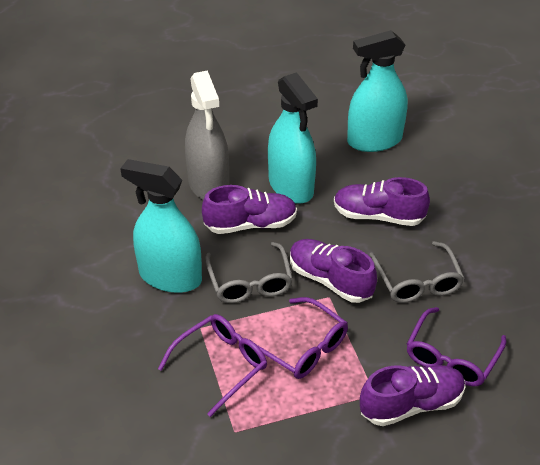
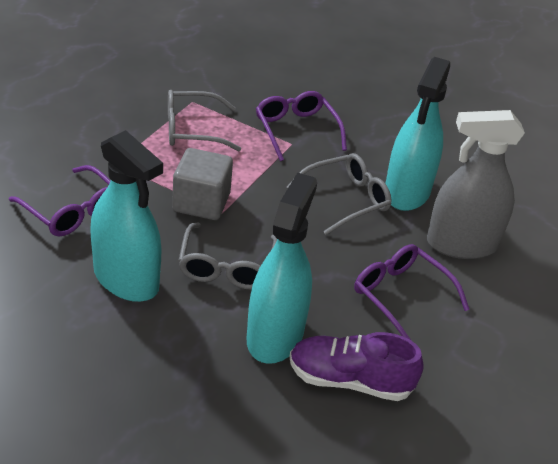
grey cube: none = 0 -> [172,148,233,220] = 1
grey glasses: [205,242,293,303] [369,241,464,303] = 2 -> [168,90,241,151] [178,223,277,290] [286,153,391,235] = 3
purple shoe: [202,185,297,234] [290,239,377,303] [334,177,430,226] [360,365,465,426] = 4 -> [289,332,424,401] = 1

